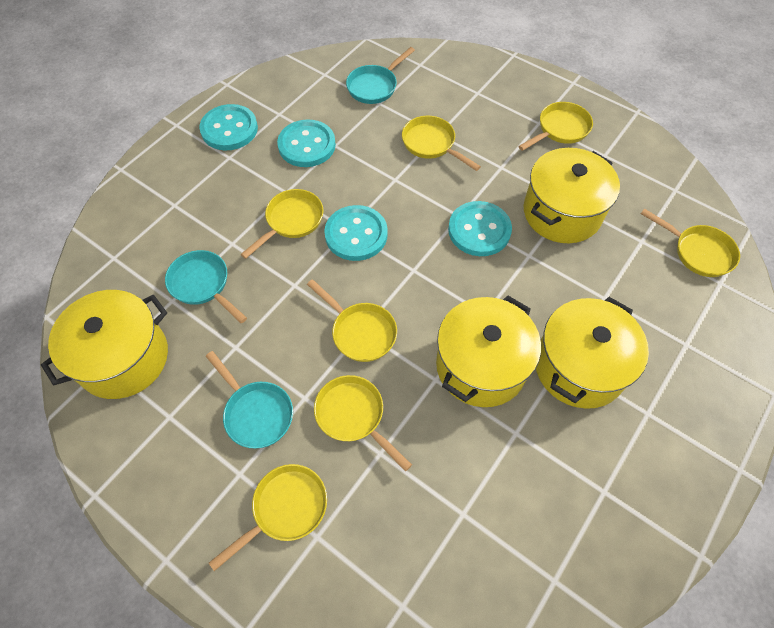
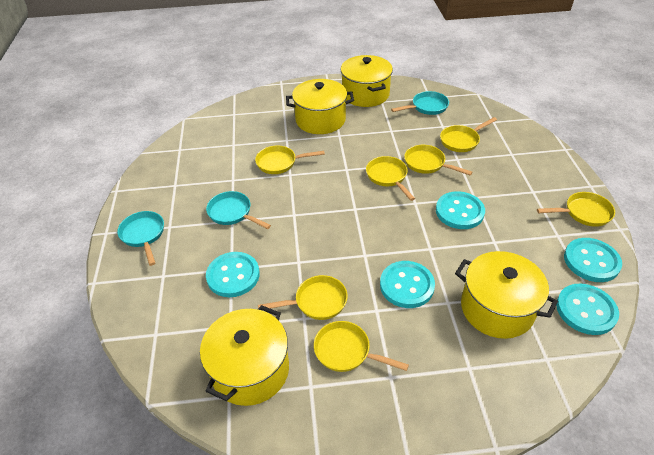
turquoise button: [199,104,258,150] [277,119,336,167] [324,205,388,261] [448,201,512,256] = 4 -> [206,252,260,297] [380,261,435,308] [436,191,485,229] [556,284,619,335] [564,238,622,282] = 5

